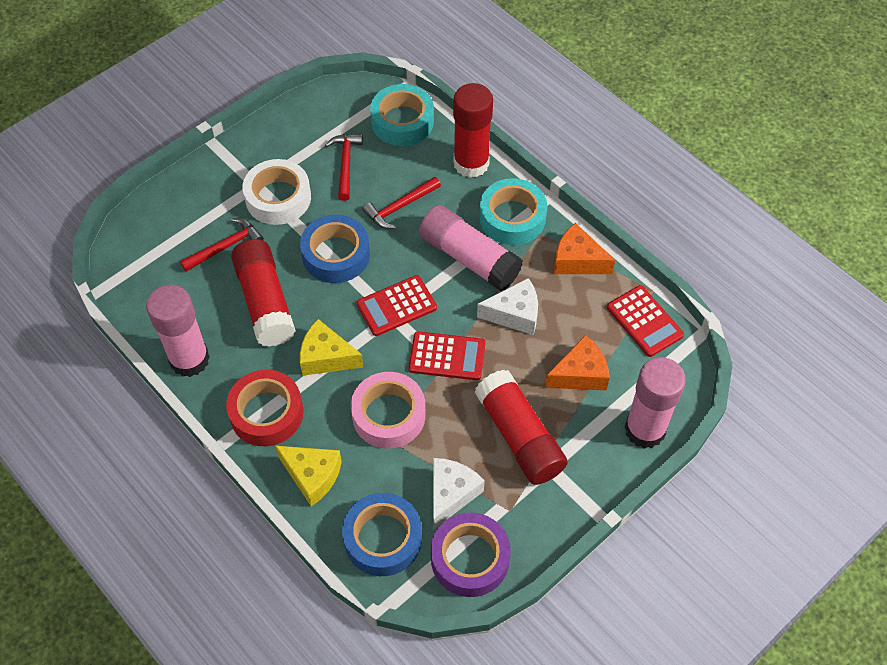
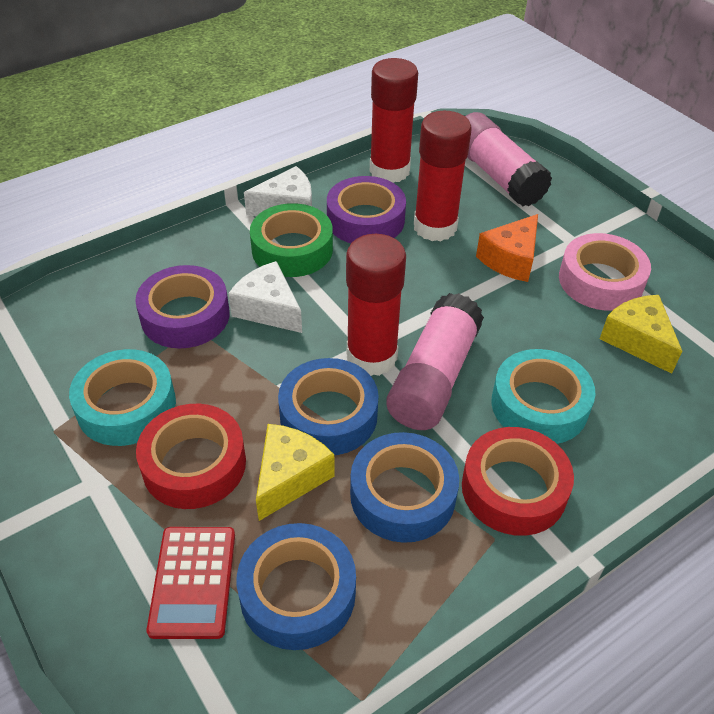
blue tape: [300,215,370,283] [342,493,422,576] = 2 -> [237,523,356,650] [278,358,379,455] [350,432,459,543] = 3
green tape: none = 0 -> [250,203,333,277] = 1
orange cheese: [545,335,610,390] [554,223,615,274] = 2 -> [476,214,538,282] = 1
pink glue stick: [146,284,210,377] [419,205,523,291] [624,357,686,449] = 3 -> [386,293,484,430] [465,112,552,206] = 2
purple tape: [431,512,511,597] = 1 -> [135,265,230,348] [327,176,406,243] = 2
red calculator: [356,275,437,336] [409,331,485,380] [607,285,684,357] = 3 -> [147,527,235,639] = 1
red hammer: [180,218,263,272] [325,134,363,201] [363,177,441,229] = 3 -> none = 0
red tape: [226,370,304,446] = 1 -> [136,404,246,509] [462,427,574,536] = 2
white tape: [242,159,311,225] = 1 -> none = 0

